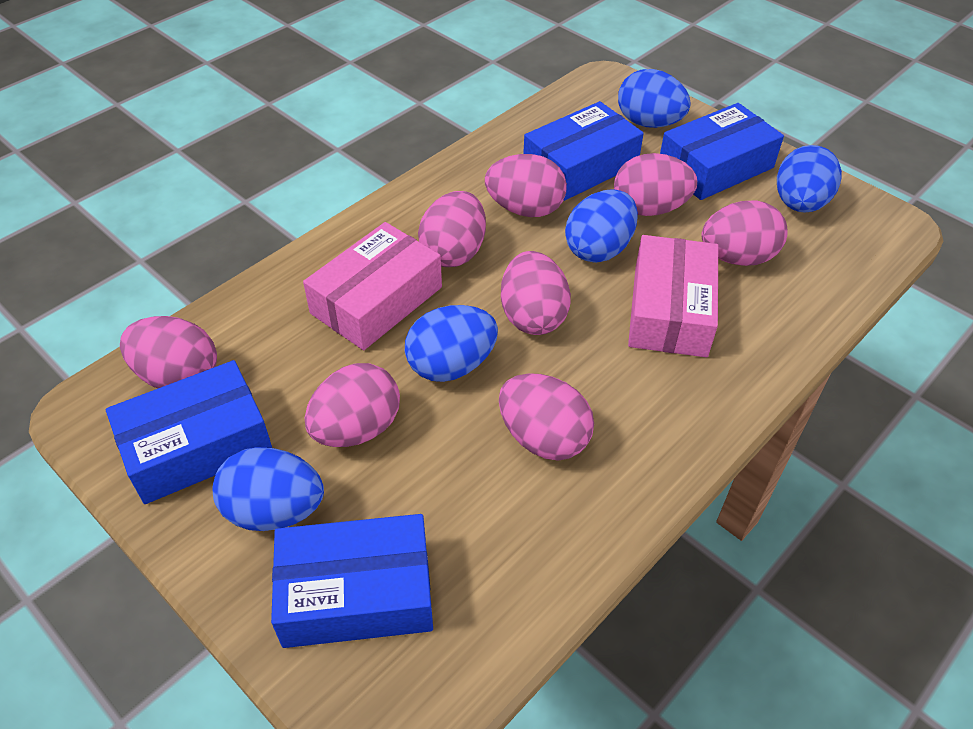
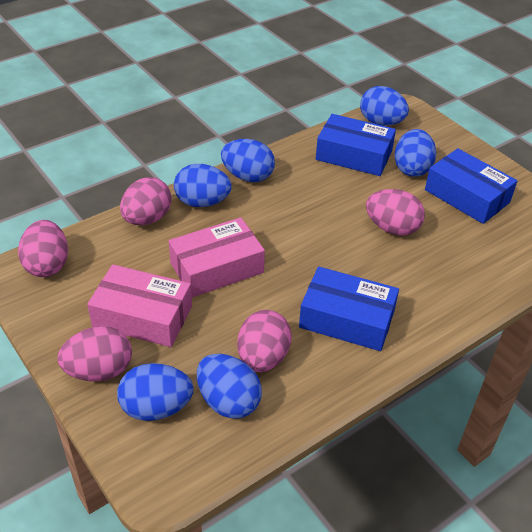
blue box: [106,360,272,504] [271,514,433,648] [523,101,644,201] [660,103,784,200] = 4 -> [299,267,399,351] [316,114,396,176] [425,148,517,224] = 3
blue egg: [213,447,324,531] [405,305,498,382] [565,189,638,263] [618,69,691,128] [777,145,842,213] = 5 -> [117,363,194,421] [174,164,231,207] [197,354,262,419] [221,139,275,182] [360,86,409,126] [395,129,436,177] = 6
pink egg: [120,316,217,388] [305,363,400,447] [418,191,486,267] [485,154,567,217] [499,373,594,460] [501,251,571,335] [614,153,697,216] [701,200,788,266] = 8 -> [18,220,68,277] [58,326,132,381] [120,177,172,225] [237,310,291,372] [366,189,425,236] = 5

